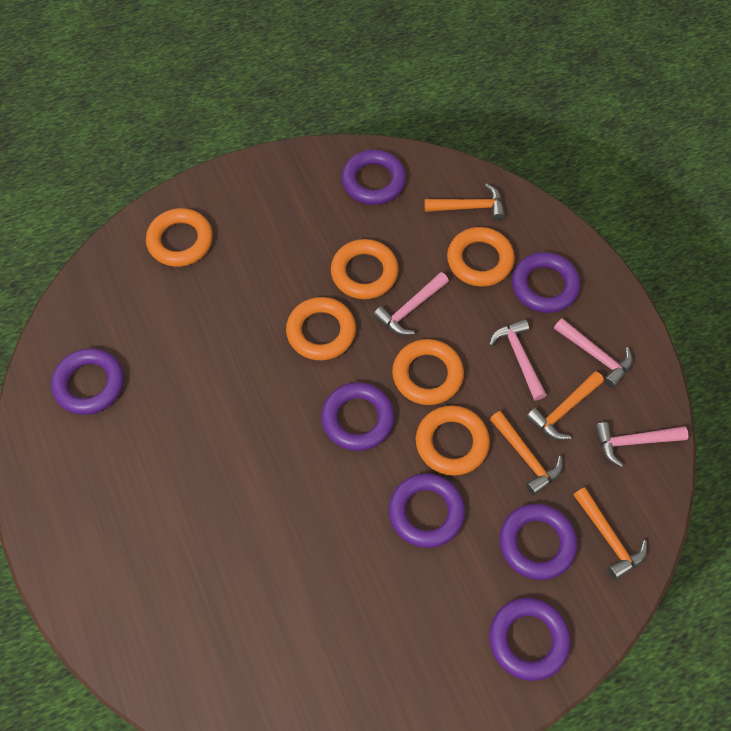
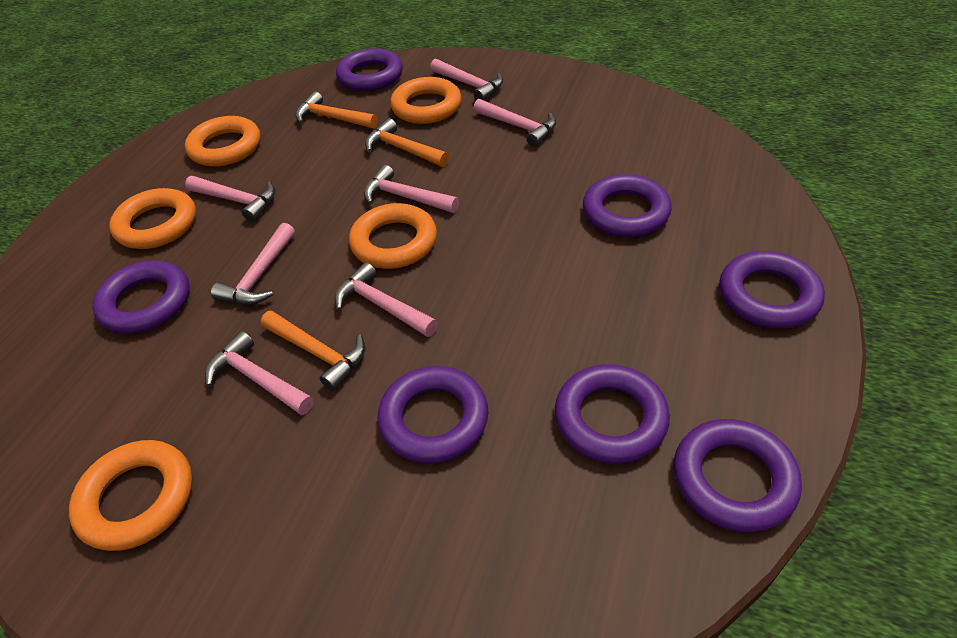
orange hammer: [424,183,505,221] [490,411,563,496] [526,371,604,440] [574,487,647,580] = 4 -> [260,311,365,391] [295,91,378,128] [365,118,449,167] = 3
orange ring: [146,208,213,267] [286,297,356,361] [331,239,399,299] [392,339,464,405] [416,405,490,476] [447,227,515,287] = 6 -> [69,440,192,551] [109,188,196,249] [185,116,261,167] [349,203,437,269] [390,77,462,124] = 5
pink hammer: [373,272,449,335] [489,319,546,401] [554,318,633,388] [595,422,688,467] = 4 -> [185,176,275,222] [205,331,314,415] [211,223,295,305] [335,262,438,337] [364,165,459,213] [430,58,503,100] [473,99,556,147] = 7

